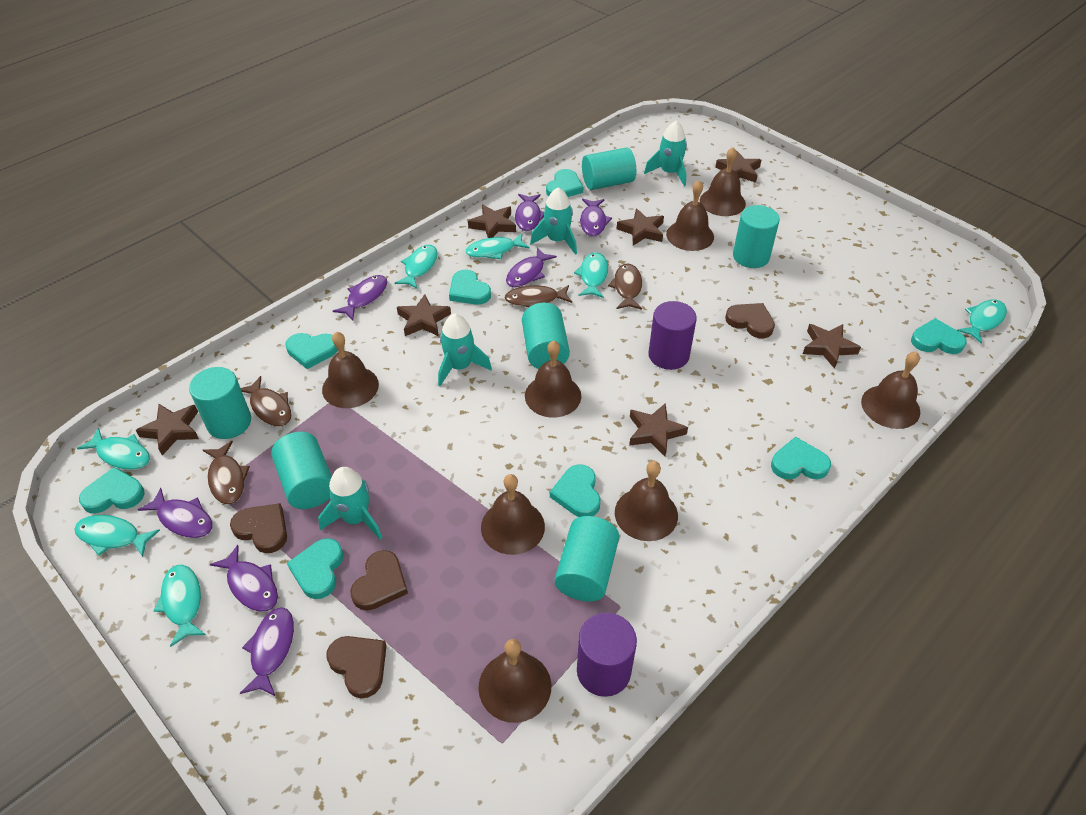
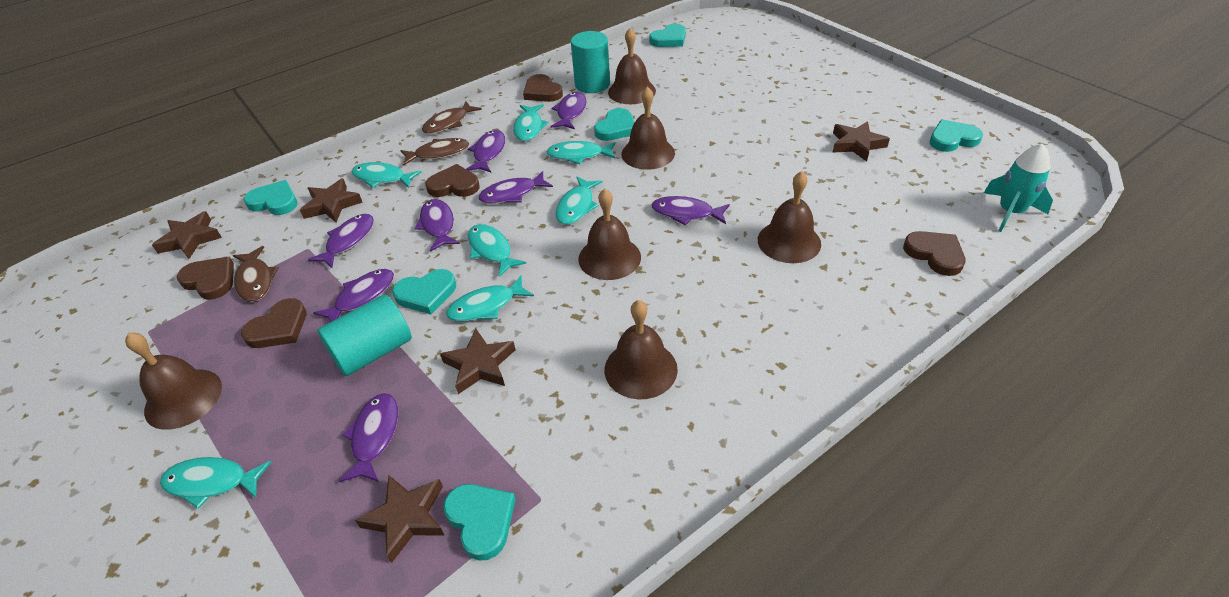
brown bell: [322,332,379,408] [478,639,552,723] [481,474,545,555] [525,341,581,418] [615,461,678,541] [666,180,714,251] [700,147,746,216] [861,352,920,429] = 8 -> [125,333,222,430] [578,189,641,280] [605,300,678,399] [608,28,656,104] [621,87,675,170] [758,171,821,263] = 6
brown fish: [203,441,250,505] [241,376,292,427] [504,285,572,308] [608,263,642,310] = 4 -> [233,246,279,302] [400,138,469,166] [422,101,482,134] = 3
brown heart: [230,503,287,553] [326,636,387,698] [350,550,408,611] [725,303,775,338] = 4 -> [177,257,234,300] [241,298,306,348] [425,164,480,197] [523,74,563,102] [903,231,966,276] = 5
brown star: [136,404,199,455] [397,294,451,336] [468,204,516,238] [617,208,664,246] [629,403,688,456] [715,151,761,183] [803,324,861,369] = 7 -> [152,211,222,259] [300,178,363,223] [355,475,445,563] [440,328,516,394] [832,121,890,162] = 5
purple cylinder: [577,613,637,697] [648,301,697,370] = 2 -> none = 0
purple fish: [138,488,213,538] [210,545,278,612] [240,607,294,696] [333,275,387,320] [506,248,557,288] [515,194,544,231] [580,199,612,237] = 7 -> [308,214,374,268] [313,269,394,322] [339,393,398,482] [414,199,460,252] [466,130,505,172] [479,171,553,204] [550,92,587,129] [651,196,730,225] = 8
turquoise cylinder: [189,367,251,439] [271,432,332,509] [522,303,570,369] [555,516,619,601] [582,147,636,190] [733,205,780,268] = 6 -> [318,294,412,376] [571,31,610,93] = 2
turquoise heart: [79,467,145,513] [286,333,338,369] [287,538,343,599] [449,270,491,305] [546,169,583,197] [550,464,601,517] [771,437,831,480] [911,318,966,354] = 8 -> [244,180,297,215] [392,269,456,314] [443,484,516,561] [594,108,635,141] [649,24,686,47] [930,119,983,152] = 6
turquoise rocket: [318,467,382,540] [438,314,492,386] [530,187,577,255] [644,121,687,186] = 4 -> [984,143,1053,232] = 1

